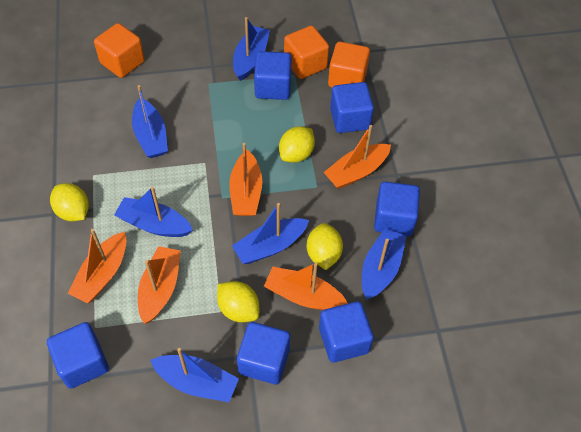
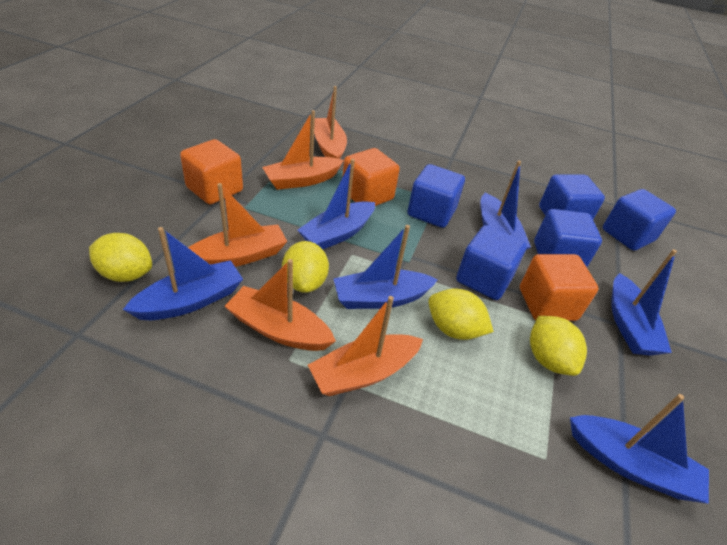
blue cube: [47,322,109,389] [237,322,290,384] [254,51,292,100] [319,301,374,363] [330,82,374,133] [374,181,420,236] = 6 -> [407,164,465,228] [456,225,527,300] [534,209,602,267] [539,174,605,219] [603,189,676,251] = 5

